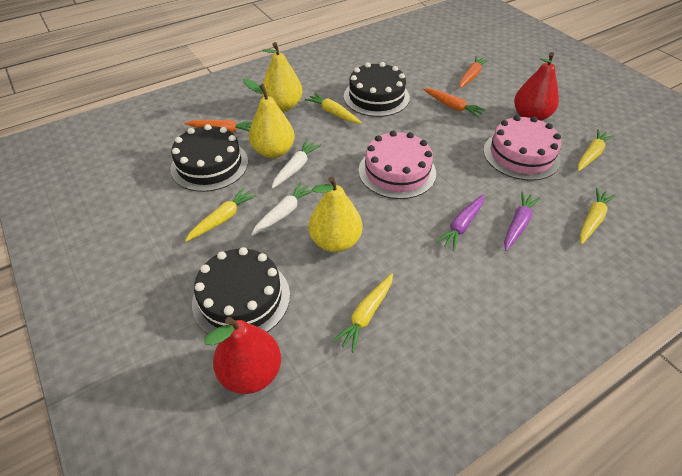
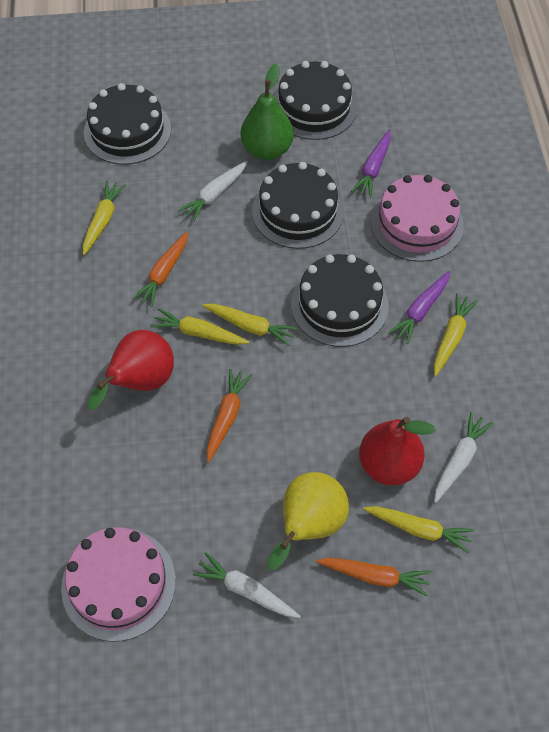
black cake: [170,124,248,192] [192,247,290,334] [344,62,410,117] = 3 -> [84,83,171,164] [252,162,344,249] [274,61,357,140] [291,254,389,347] = 4
green pear: none = 0 -> [241,63,294,160] = 1
white carrot: [251,182,313,236] [272,140,321,189] = 2 -> [178,161,247,222] [193,552,301,618] [434,412,493,503] = 3
yellow pear: [243,78,295,158] [262,42,302,111] [308,176,362,252] = 3 -> [268,472,349,570] = 1

